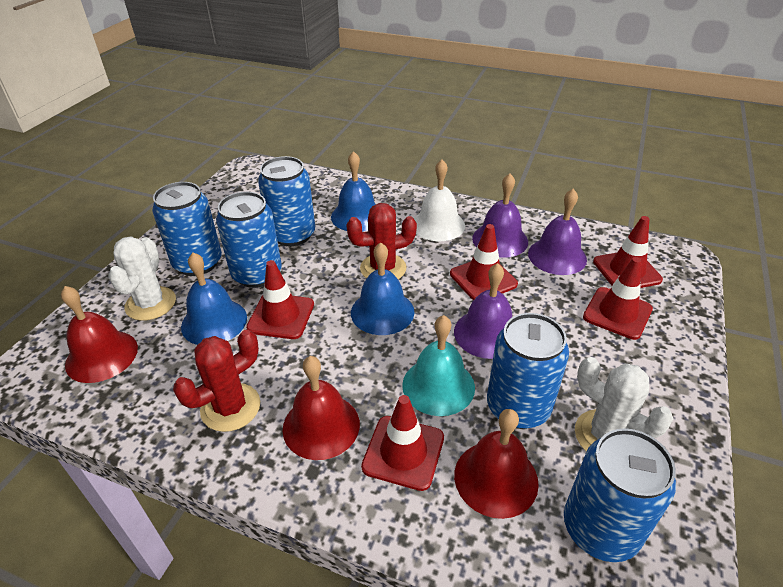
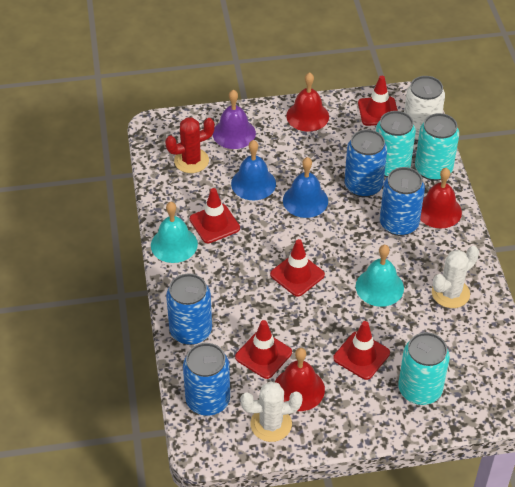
blue bell: [181,252,247,345] [331,151,376,232] [351,242,415,335] = 3 -> [231,140,276,200] [283,157,328,218] = 2
blue can: [152,182,222,276] [216,192,282,288] [258,156,315,246] [487,313,569,429] [564,428,676,562] = 5 -> [166,274,212,345] [183,343,230,416] [345,129,387,197] [380,167,425,236] = 4
purple bell: [454,263,512,359] [472,174,528,258] [528,189,587,275] = 3 -> [213,90,256,149] = 1
red cactus: [173,330,260,432] [346,203,417,279] = 2 -> [165,117,215,173] = 1
turquoise bell: [402,315,475,416] = 1 -> [151,202,198,263] [356,245,404,307] = 2
turquoise can: none = 0 -> [376,111,416,177] [399,332,450,405] [415,113,459,181] = 3
white bell: [414,160,465,241] = 1 -> none = 0
white can: none = 0 -> [404,76,445,142] = 1

